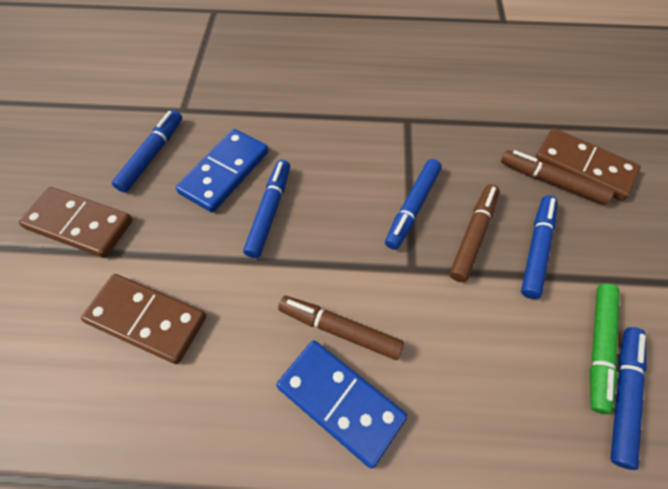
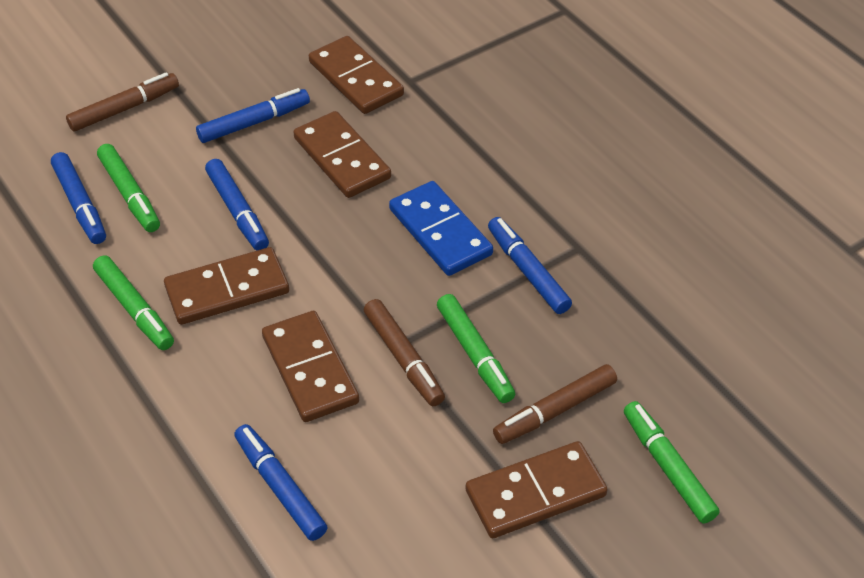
blue domino: [176,129,269,213] [276,340,408,469] = 2 -> [389,181,493,276] = 1
brown domino: [19,187,133,258] [81,274,206,364] [535,128,641,201] = 3 -> [164,247,289,325] [262,311,359,422] [294,111,391,198] [309,36,404,114] [466,441,608,538] = 5
green marker: [590,284,620,414] = 1 -> [93,255,174,350] [97,144,160,232] [437,294,516,403] [624,401,720,524] = 4

